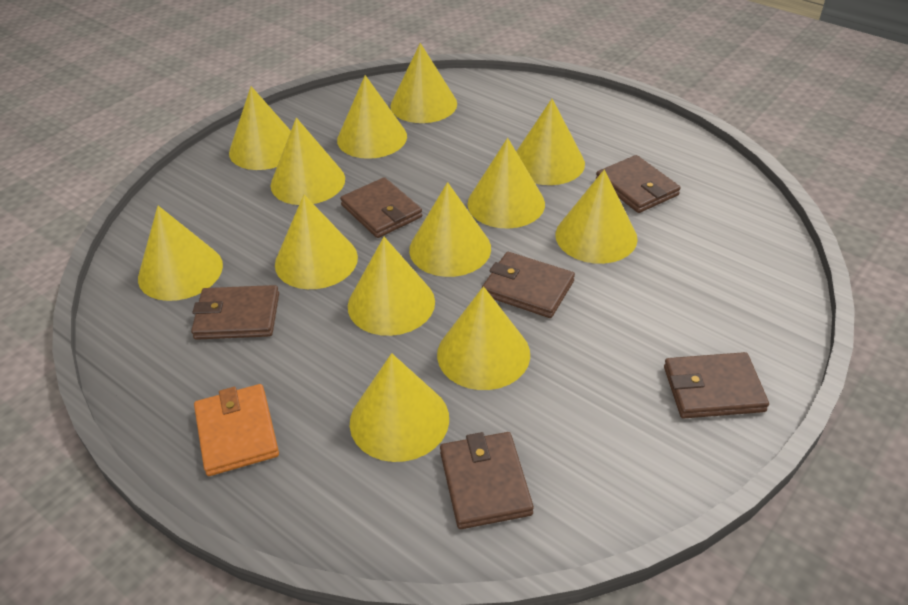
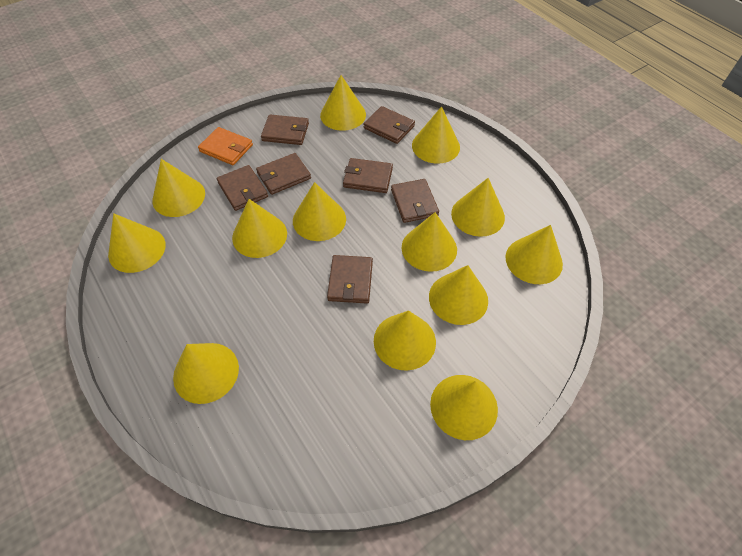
brown wallet: [191,285,279,340] [340,177,422,238] [440,432,534,529] [482,252,575,318] [596,155,681,213] [664,352,769,418] = 6 -> [217,165,268,211] [256,153,311,195] [261,115,309,145] [327,255,373,304] [343,158,393,193] [363,106,415,144] [391,179,439,223] = 7

